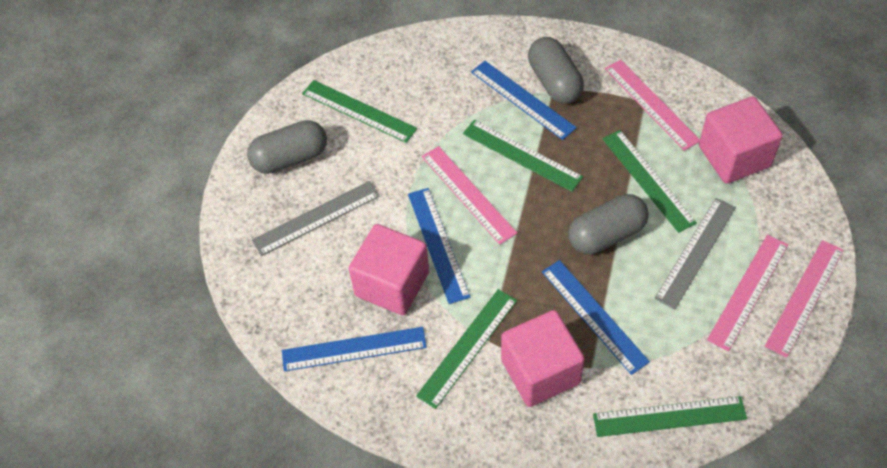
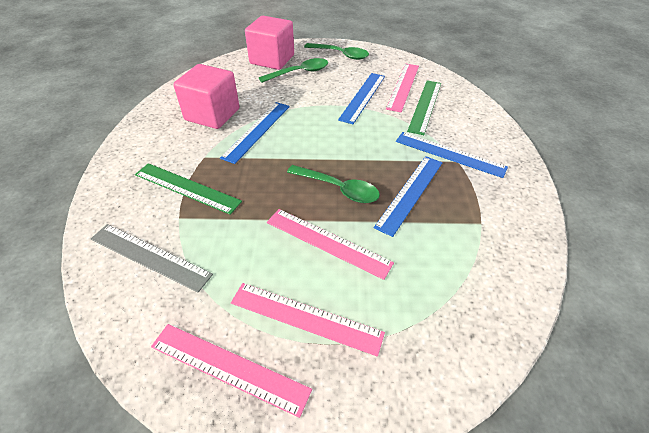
green ruler: [302,80,417,143] [416,289,517,409] [463,120,583,192] [593,396,747,437] [603,130,697,233] = 5 -> [135,163,242,215] [407,80,441,135] = 2
green spoon: none = 0 -> [259,58,328,83] [287,165,380,203] [304,43,369,60] = 3
grey capsule: [247,120,327,174] [528,37,584,104] [568,194,649,254] = 3 -> none = 0
grey ruler: [252,181,380,256] [654,198,736,309] = 2 -> [91,224,213,292] = 1
pink cube: [349,224,429,315] [501,310,585,407] [699,96,783,184] = 3 -> [173,64,240,129] [245,16,294,70] = 2

